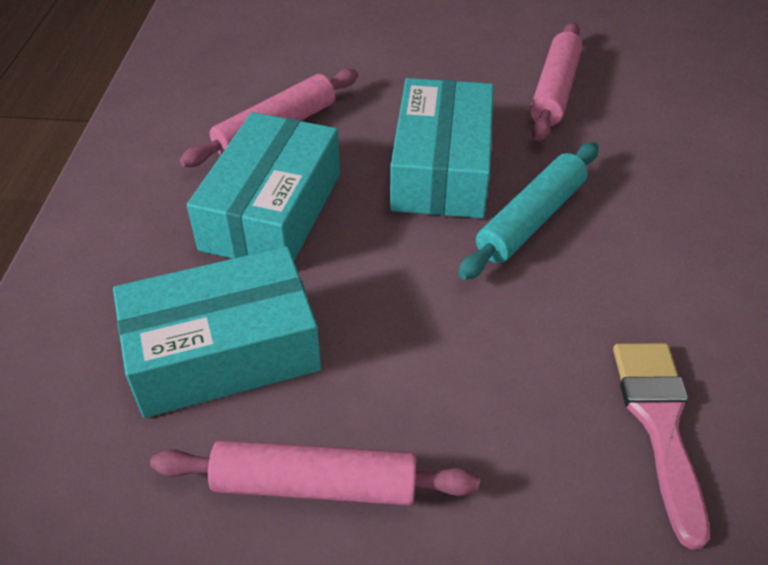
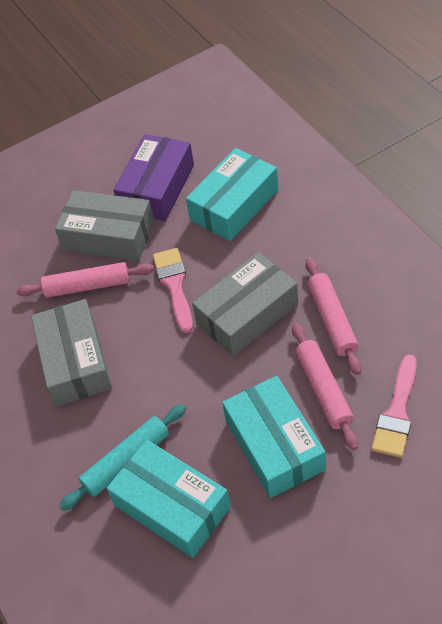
grey box: none = 0 -> [31,299,112,406] [55,190,154,261] [192,252,298,356] = 3
pink brush: [613,343,710,550] = 1 -> [153,248,193,333] [372,355,417,458] = 2
purple box: none = 0 -> [113,134,194,221] = 1

